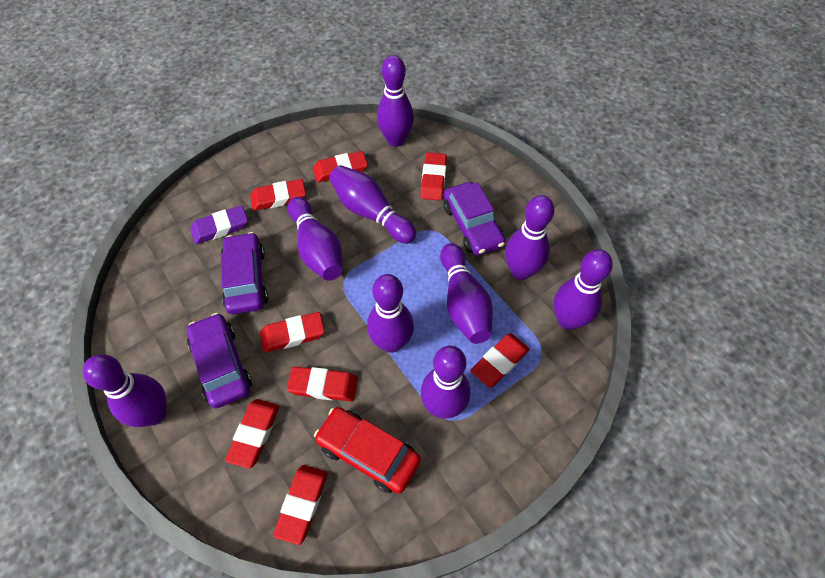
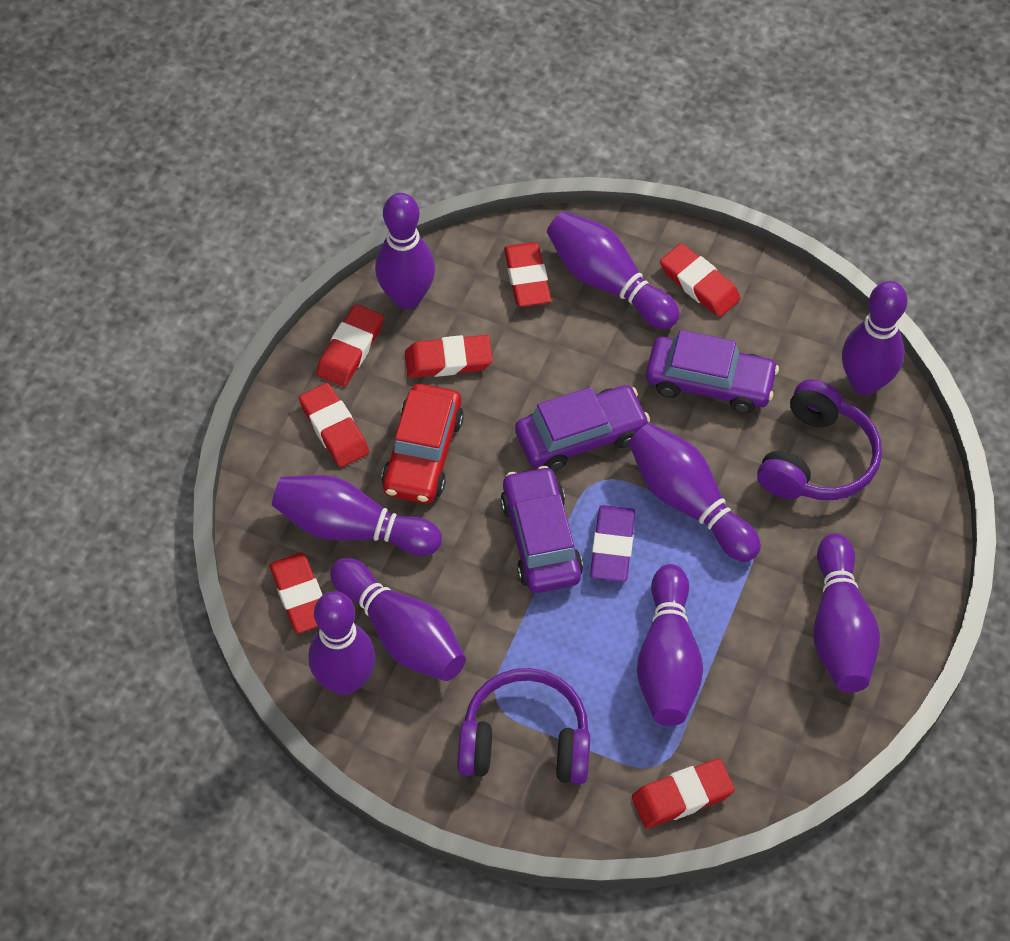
purple headphones: none = 0 -> [457,668,590,784] [757,379,882,500] = 2
red eraser: [225,399,279,469] [250,179,306,211] [260,312,325,353] [273,465,328,545] [287,366,358,402] [313,151,368,182] [420,152,447,201] [471,333,530,388] = 8 -> [269,553,322,633] [299,383,369,467] [316,304,384,387] [405,335,493,378] [504,242,551,307] [632,759,735,828] [660,243,741,317] = 7

